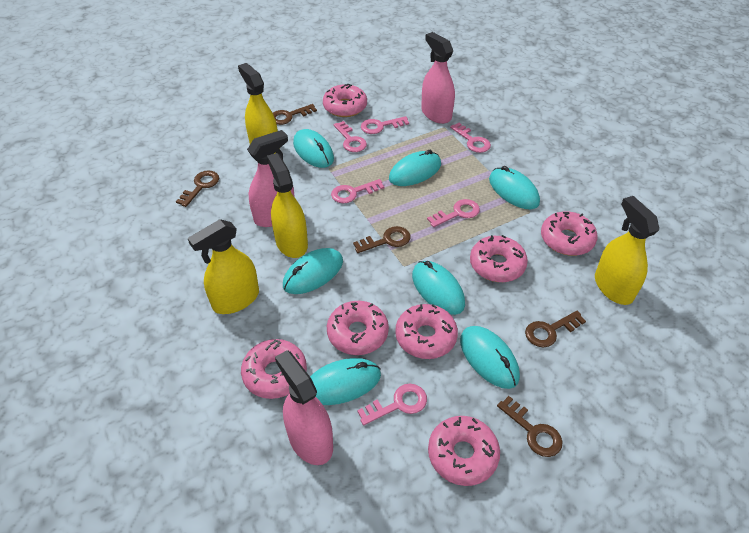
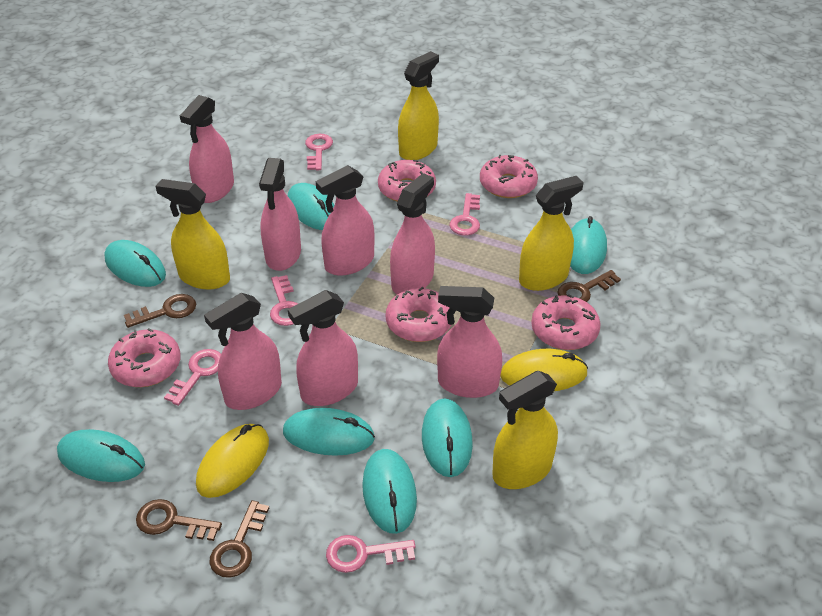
brown key: [176,170,219,207] [273,104,317,125] [353,226,411,253] [497,396,562,457] [525,311,586,347] = 5 -> [124,294,196,328] [136,499,222,541] [209,500,269,578] [557,270,621,302] = 4
pink donut: [241,339,307,399] [323,84,367,117] [327,301,389,355] [395,304,458,359] [428,416,500,486] [470,235,528,282] [541,212,597,256] = 7 -> [108,328,181,387] [378,160,436,202] [386,287,451,342] [480,155,538,198] [531,294,601,350] = 5
pink key: [331,179,384,203] [333,121,367,152] [357,384,427,426] [361,116,409,134] [427,199,480,227] [450,123,491,153] = 6 -> [164,349,221,406] [270,275,298,326] [305,134,333,170] [326,535,416,573] [449,193,480,236] = 5
pink spray bottle: [247,130,295,227] [275,350,333,465] [421,32,455,124] = 3 -> [180,95,234,203] [204,293,282,410] [259,158,301,271] [288,290,358,406] [316,165,375,275] [390,173,435,294] [437,286,502,398] = 7
yellow mouse: none = 0 -> [196,424,269,498] [500,349,588,391] = 2

